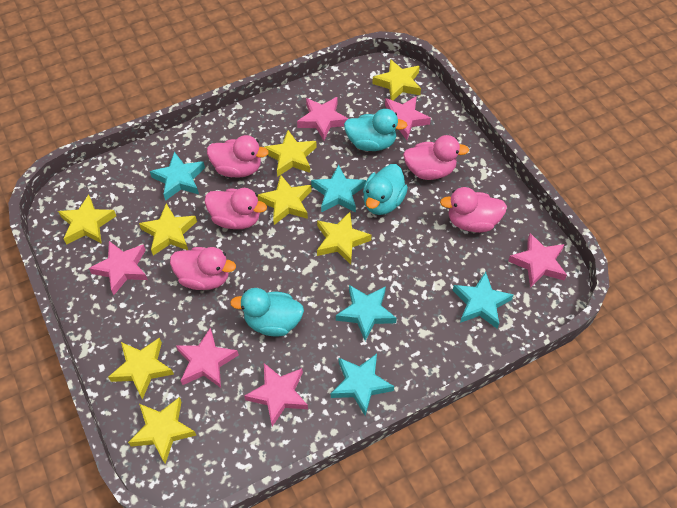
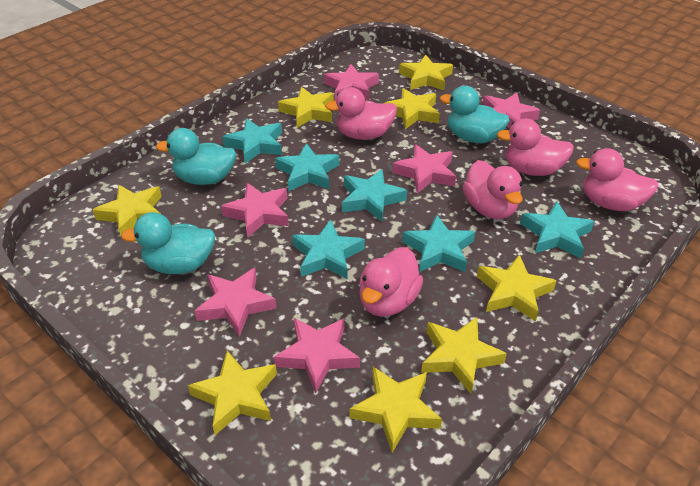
turquoise star: [150,152,205,201] [311,164,366,213] [331,354,394,416] [336,285,397,341] [452,272,513,329] = 5 -> [222,118,282,164] [275,143,339,191] [292,220,365,279] [342,169,407,222] [402,215,475,272] [520,201,594,259] = 6

